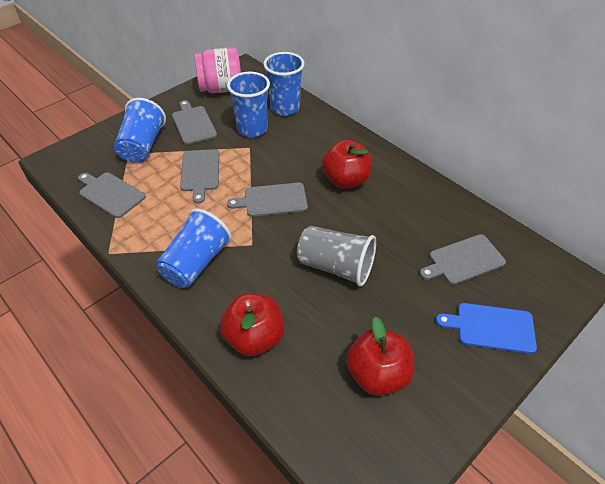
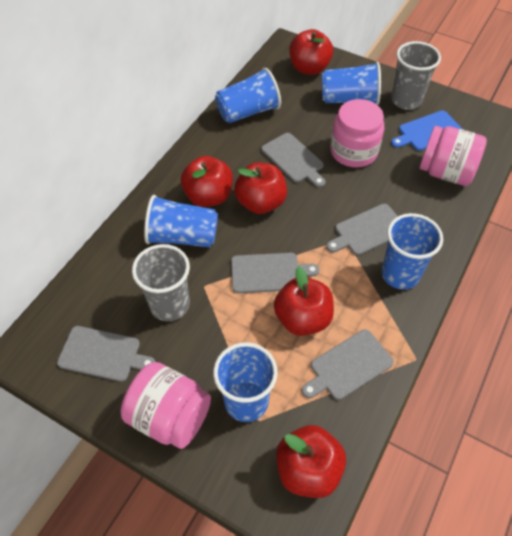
blue cup: [114,98,166,163] [156,209,232,288] [227,72,270,137] [263,52,305,116] = 4 -> [144,195,218,247] [213,342,278,422] [215,68,281,123] [322,62,381,105] [381,213,443,290] = 5
grey cup: [297,226,376,286] = 1 -> [132,244,190,321] [391,41,441,110] = 2
pink jar: [195,47,241,93] = 1 -> [120,362,211,449] [330,99,384,168] [419,126,487,186] = 3
red apple: [220,293,284,356] [322,140,371,189] [347,316,414,396] = 3 -> [181,156,233,207] [234,162,287,214] [274,266,334,336] [276,425,346,498] [289,29,333,75] = 5

